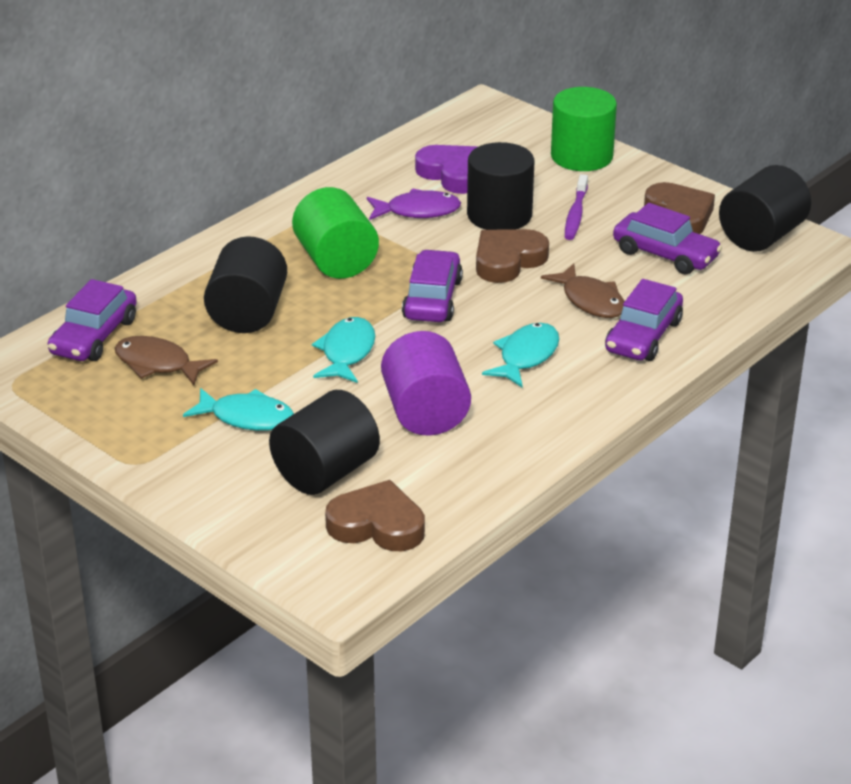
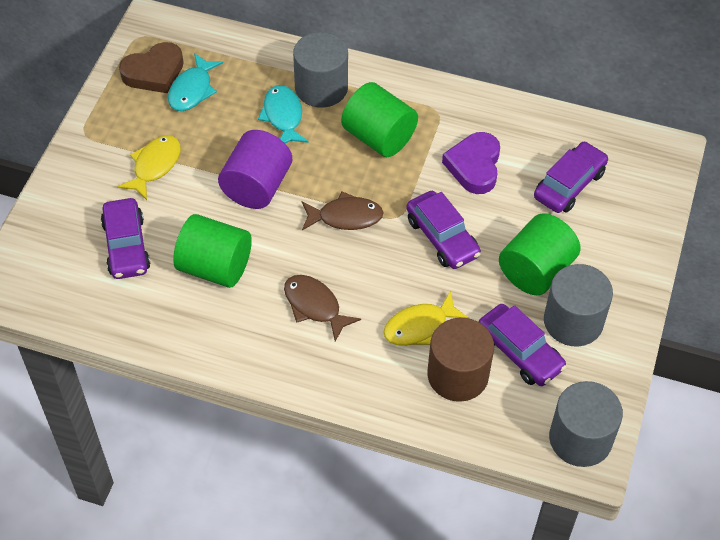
black cylinder: [204,236,287,333] [269,390,380,495] [467,142,535,230] [719,165,811,252] = 4 -> none = 0
brown cylinder: none = 0 -> [428,318,494,402] = 1
brown heart: [325,480,425,551] [476,229,549,283] [644,182,715,234] = 3 -> [119,42,184,93] = 1
green cylinder: [292,187,379,279] [551,87,617,171] = 2 -> [173,214,252,288] [341,82,418,157] [499,213,581,295] = 3
grey cylinder: none = 0 -> [293,32,348,107] [544,264,613,347] [549,381,623,467] = 3
purple fish: [367,189,461,220] = 1 -> none = 0
purple toothbrush: [565,174,588,240] = 1 -> none = 0
turquoise fish: [183,388,294,431] [312,317,375,383] [482,323,559,387] = 3 -> [168,53,223,111] [258,85,309,143] = 2
yellow fish: none = 0 -> [117,135,181,200] [383,291,469,346] = 2

